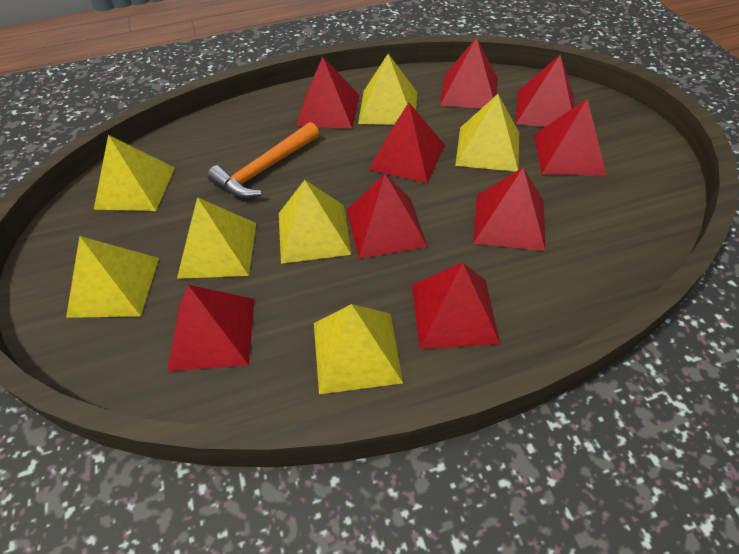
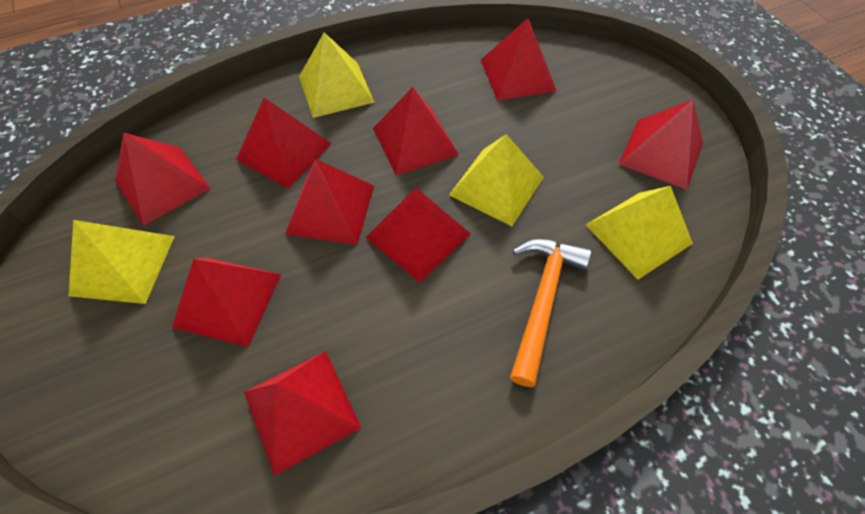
yellow pyramid: [66,236,159,318] [94,135,175,211] [177,197,256,279] [279,180,352,264] [314,304,403,394] [358,54,417,125] [455,94,519,172] = 7 -> [69,220,175,304] [299,33,374,118] [449,134,544,226] [586,186,693,280] = 4

